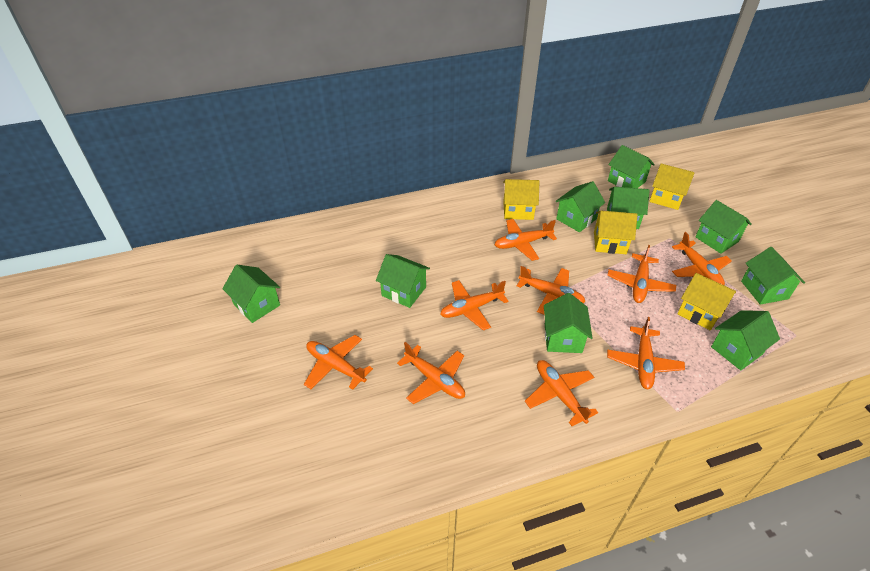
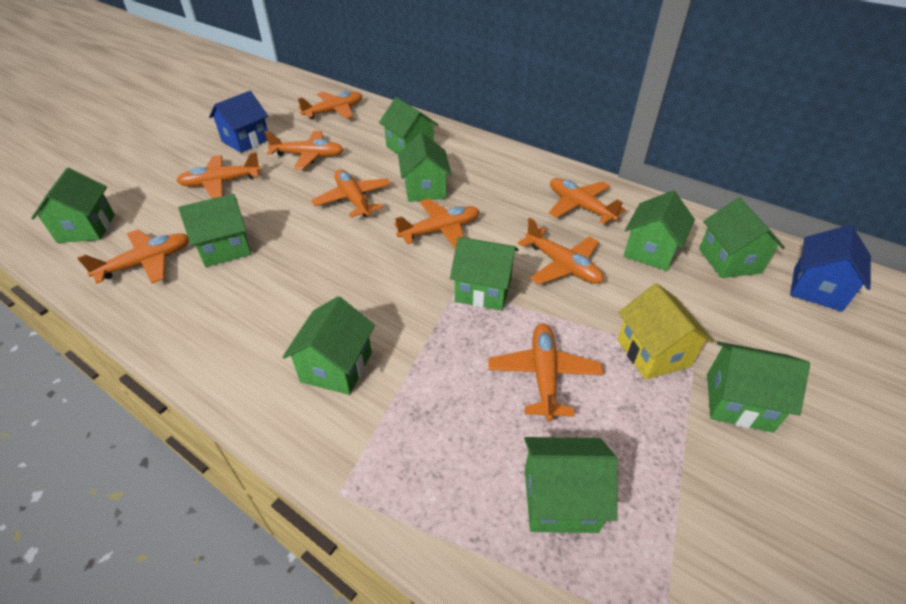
blue house: none = 0 -> [209,91,268,153] [790,225,871,312] = 2
green house: [222,265,280,323] [376,254,430,308] [544,293,593,353] [555,181,605,232] [607,187,650,229] [608,145,655,188] [695,200,752,254] [711,310,780,370] [741,247,805,305] = 9 -> [31,168,115,243] [178,194,251,267] [282,296,375,395] [379,97,438,155] [398,132,452,202] [450,237,518,311] [524,437,617,533] [624,190,695,271] [699,197,785,278] [707,341,810,433] = 10
yellow house: [503,179,539,220] [594,211,637,254] [649,164,695,210] [677,273,736,331] = 4 -> [617,283,714,380] = 1

